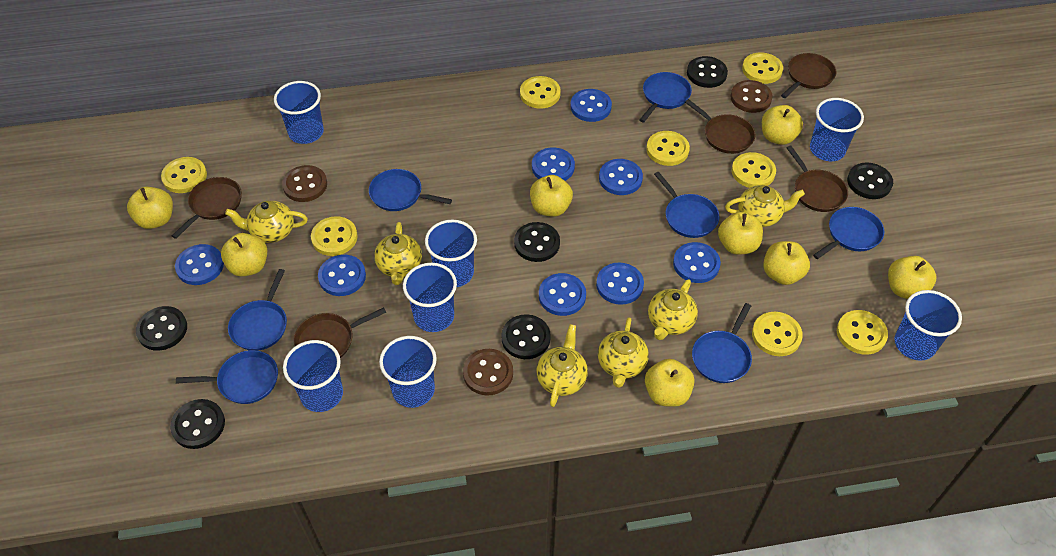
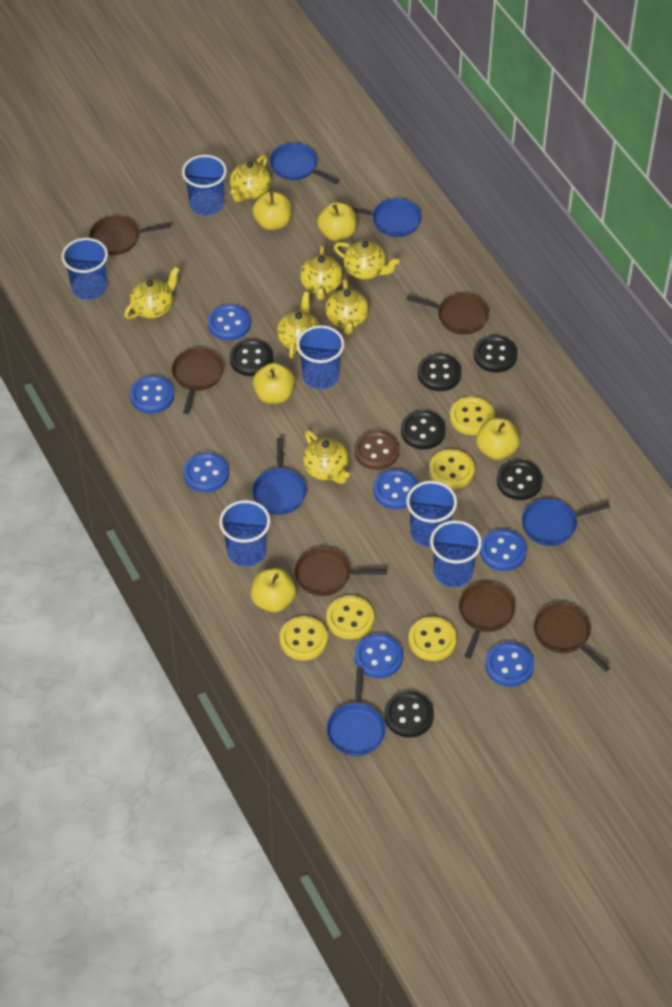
blue button: [175,244,224,285] [318,255,366,296] [532,148,575,181] [539,273,586,316] [570,89,612,122] [596,263,644,305] [599,159,643,195] [673,242,721,283] = 8 -> [130,375,174,414] [183,452,229,492] [208,304,251,341] [355,634,403,678] [373,469,418,509] [480,529,527,571] [485,642,534,687] = 7
blue cup: [274,81,324,144] [283,340,343,412] [379,336,437,408] [403,263,457,332] [425,219,477,287] [810,98,864,161] [894,290,962,361] = 7 -> [61,238,108,300] [182,155,227,216] [219,500,270,567] [296,325,345,389] [406,481,457,547] [430,520,482,587] = 6
blue pan: [176,350,278,404] [228,269,287,351] [369,169,452,211] [639,72,692,123] [654,172,720,238] [692,303,752,383] [813,207,884,259] = 7 -> [252,438,307,515] [269,143,339,184] [326,668,386,756] [353,198,422,237] [522,499,610,546] = 5
brown button: [282,165,327,202] [463,349,513,396] [730,80,773,113] = 3 -> [354,430,399,470] = 1
brown pan: [172,177,242,239] [293,308,386,358] [685,99,756,154] [781,53,837,98] [787,146,848,212] = 5 -> [89,216,171,255] [171,348,224,414] [294,547,387,596] [406,293,489,335] [459,582,516,659] [533,603,610,672] = 6
yellow apple: [127,187,173,229] [221,233,267,277] [530,175,573,217] [645,359,694,407] [718,212,763,255] [762,105,803,145] [763,241,810,285] [888,256,936,299] = 8 -> [251,568,296,612] [252,191,292,230] [253,363,295,404] [317,202,357,241] [476,418,520,460] = 5
yellow button: [161,157,207,193] [311,216,357,256] [520,76,561,109] [646,131,690,166] [732,152,776,188] [742,52,783,84] [752,312,803,356] [837,310,888,355] = 8 -> [280,616,328,660] [326,596,374,639] [408,616,457,661] [429,449,475,489] [450,396,495,435] = 5
yellow teapot: [225,201,308,243] [374,222,422,285] [536,324,588,407] [598,317,649,388] [648,279,698,340] [725,185,805,227] = 6 -> [124,266,180,319] [230,155,271,202] [277,292,320,358] [300,245,343,300] [303,430,350,484] [325,278,369,334] [334,240,400,279] = 7

